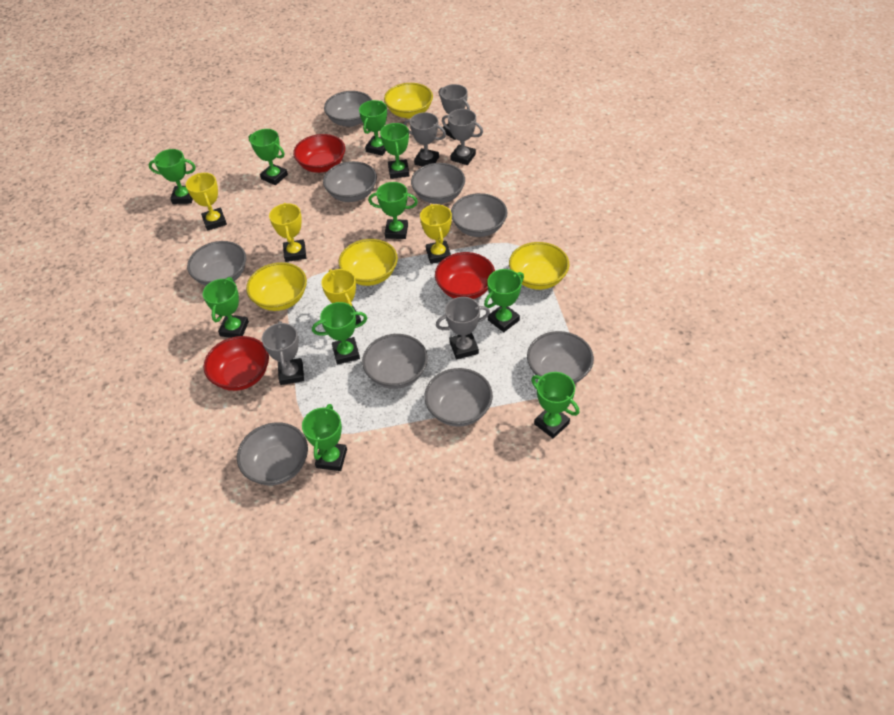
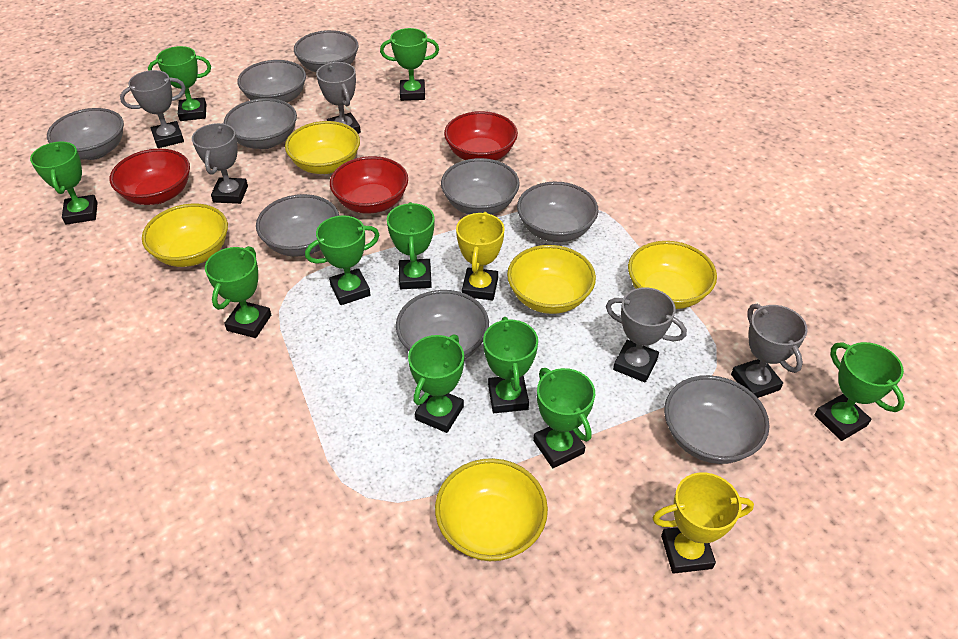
yellow bowl: [246,262,307,311] [338,239,398,286] [384,83,433,118] [509,242,569,290] = 4 -> [142,204,228,267] [285,121,360,174] [435,458,548,561] [507,245,596,314] [628,241,717,309] = 5
yellow trophy: [186,173,227,231] [269,203,306,262] [321,269,361,324] [420,204,452,264] = 4 -> [456,212,504,300] [653,472,754,574] = 2

